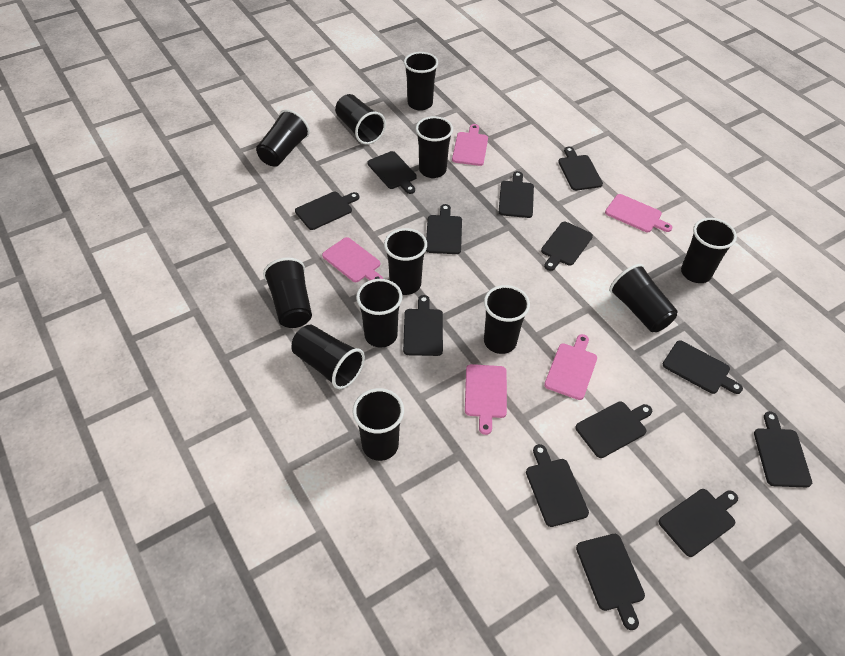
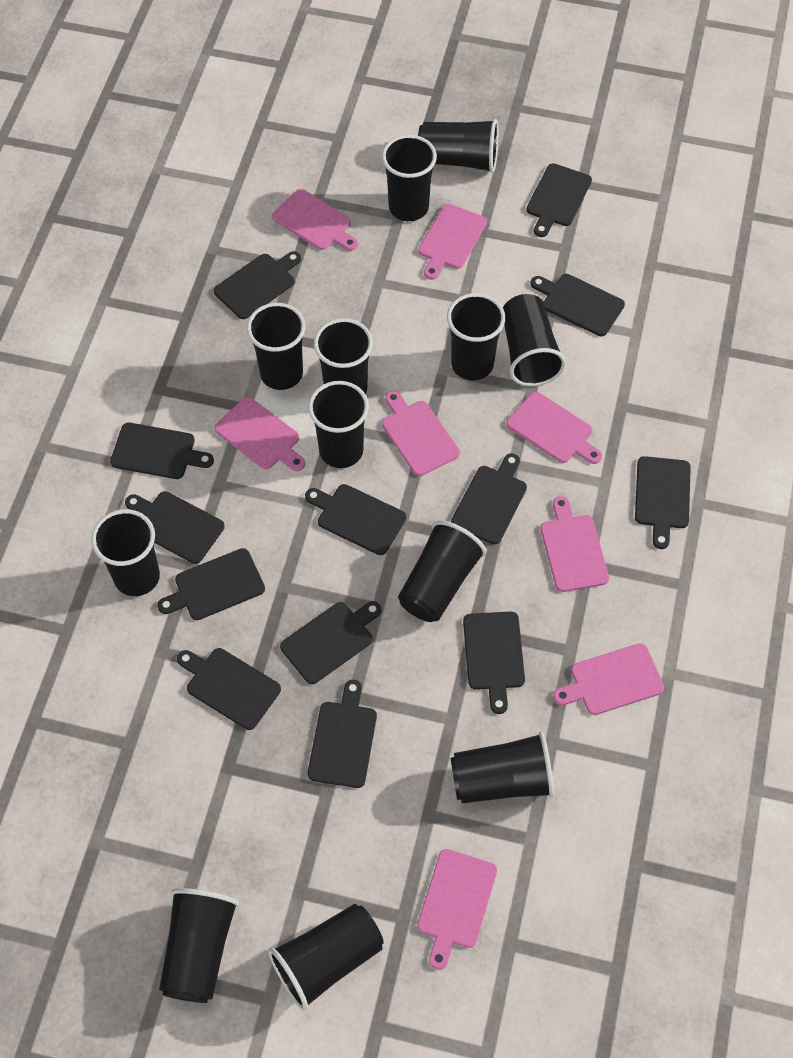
pink cutting board: [322,237,383,282] [452,124,488,166] [465,364,507,435] [544,334,597,400] [605,194,672,232] = 5 -> [214,397,305,471] [272,189,358,251] [382,391,460,476] [417,849,497,970] [418,204,487,280] [506,392,602,464] [541,496,609,592] [553,643,664,715] = 8

